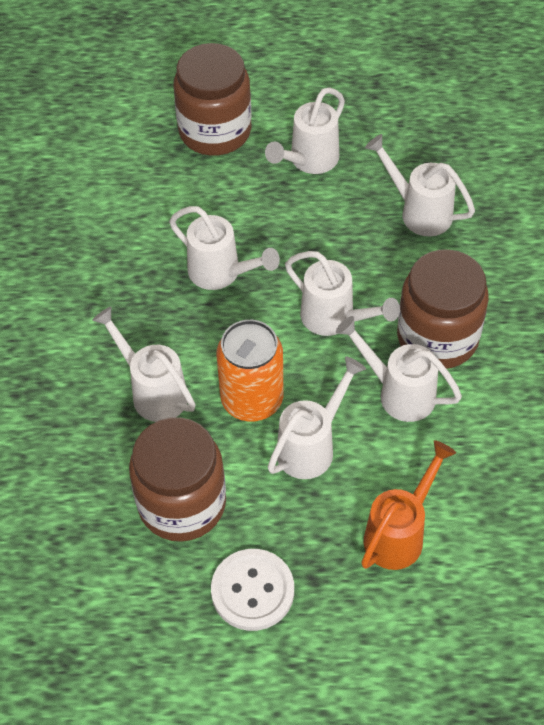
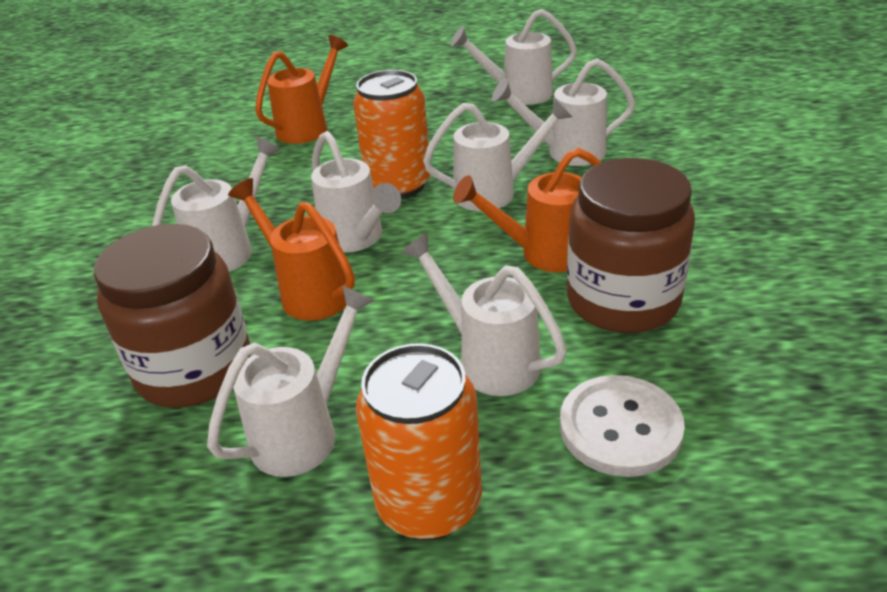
brown jar: [129,417,226,542] [173,43,252,156] [397,249,489,369] = 3 -> [94,224,251,408] [567,158,695,333] = 2
orange can: [216,320,283,421] = 1 -> [353,70,431,199] [356,343,482,540] = 2
orange watering can: [361,440,456,570] = 1 -> [228,178,355,321] [255,35,348,144] [453,148,602,272] = 3

